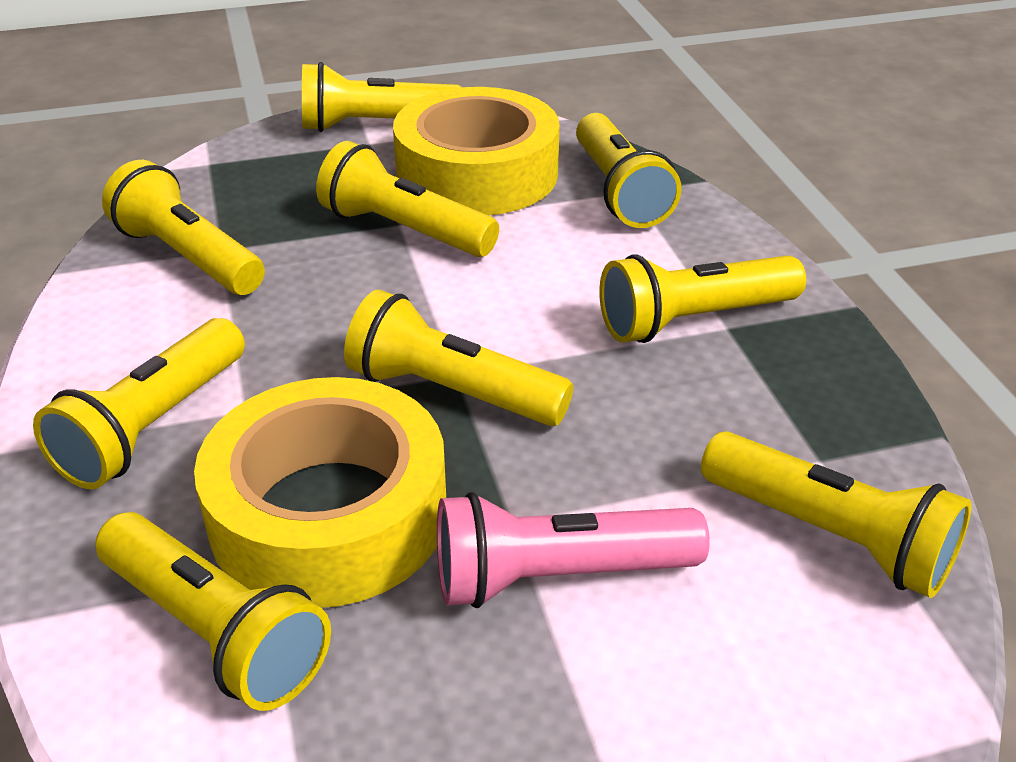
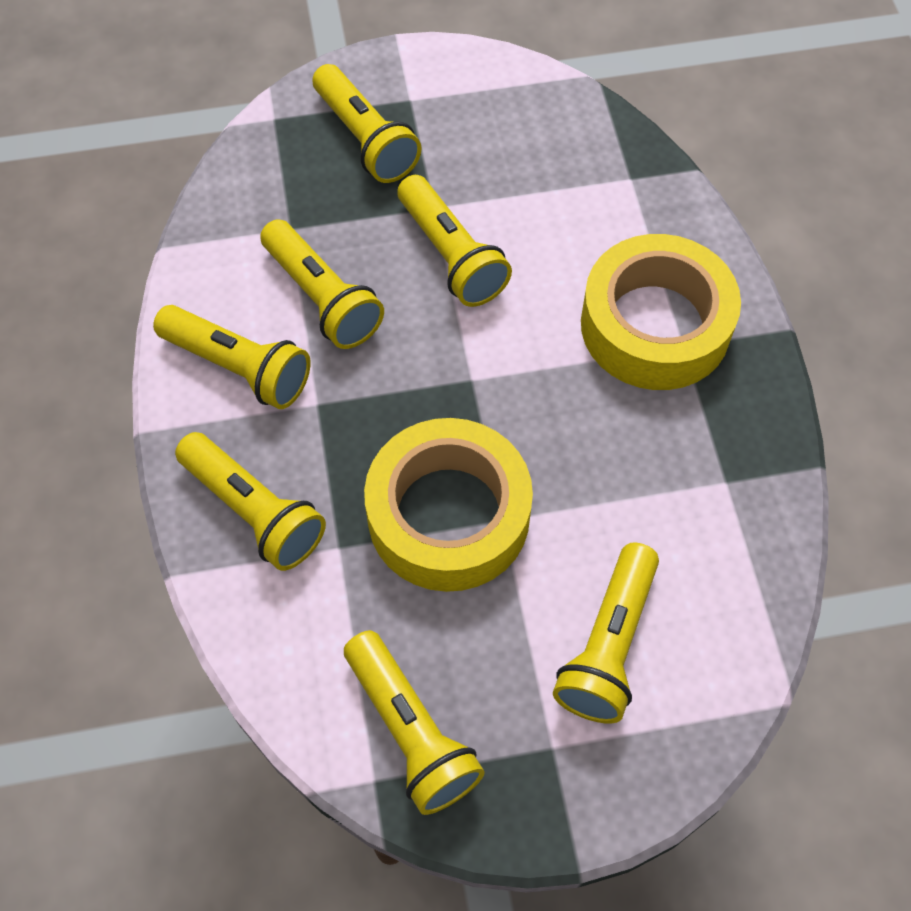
pink flashlight: [437,492,710,608] = 1 -> none = 0
yellow flashlight: [33,318,245,489] [96,512,331,711] [102,160,265,295] [302,62,462,132] [316,141,499,257] [344,290,573,426] [576,113,682,228] [599,254,806,343] [701,431,972,598] = 9 -> [153,305,311,409] [175,432,326,571] [260,219,384,349] [312,64,421,183] [344,630,485,815] [397,175,512,307] [553,542,659,724] = 7

